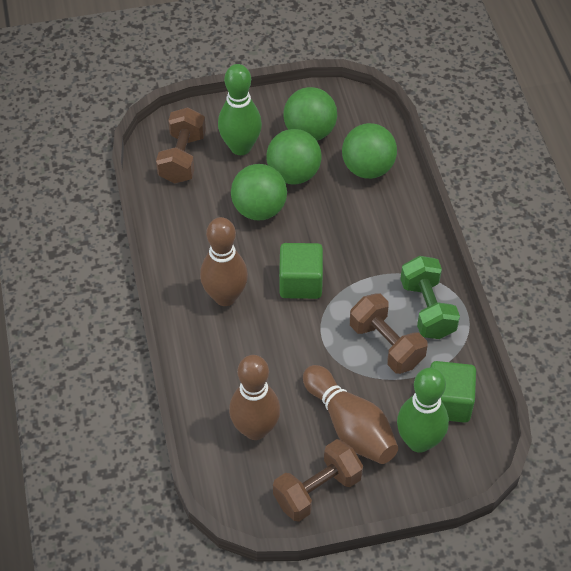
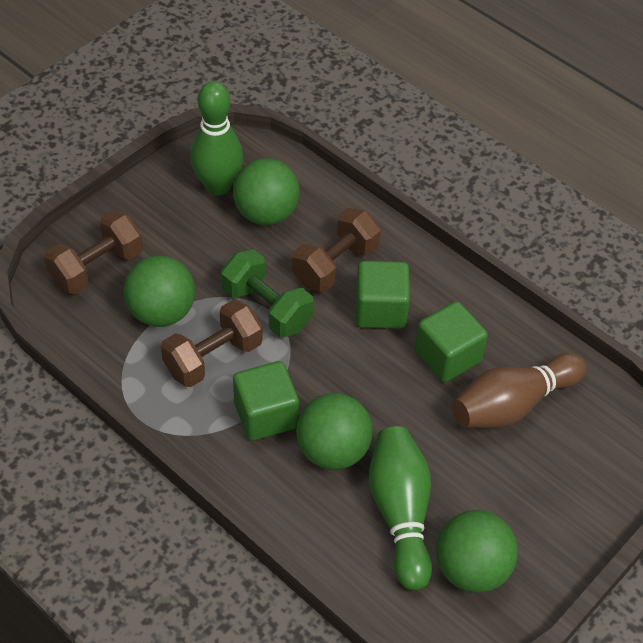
brown bowling pin: [200,217,248,306] [229,355,280,440] [303,365,398,464] = 3 -> [452,353,586,428] = 1
green cube: [279,243,323,299] [430,361,476,423] = 2 -> [233,361,299,441] [356,261,410,329] [415,301,488,382] = 3

